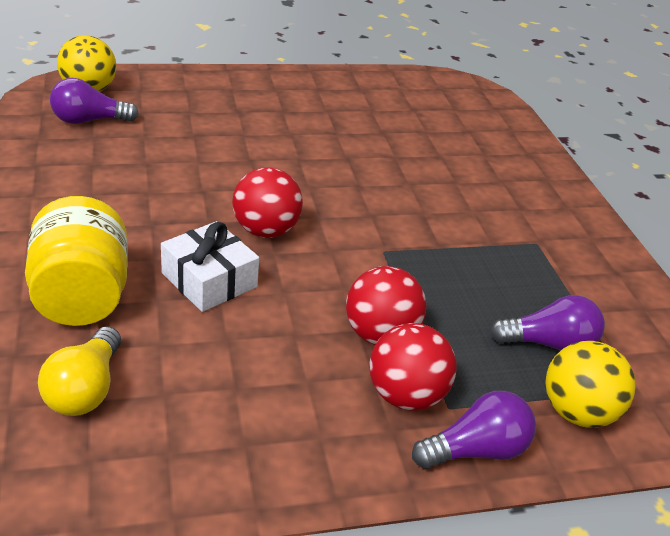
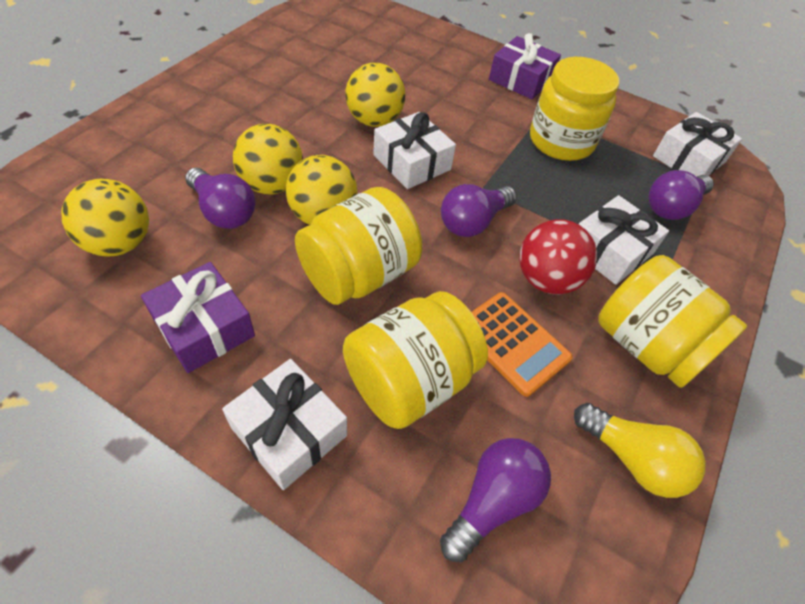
orange calculator: none = 0 -> [471,292,573,397] = 1
purple gift: none = 0 -> [141,262,255,373] [489,33,561,99] = 2
purple light bulb: [50,78,139,124] [412,391,536,469] [490,295,605,350] = 3 -> [185,168,255,229] [440,438,551,562] [441,184,517,237] [648,170,714,220] = 4
red ball: [232,167,303,238] [346,266,426,345] [369,323,457,411] = 3 -> [519,219,597,294] = 1
white gift: [161,221,259,312] = 1 -> [222,359,347,490] [373,112,456,189] [579,195,669,285] [653,112,742,177] = 4
yellow ball: [57,35,116,92] [545,341,636,428] = 2 -> [61,179,149,257] [233,124,303,194] [286,155,357,225] [345,63,405,127] = 4
yellow jar: [25,196,128,326] = 1 -> [295,187,422,305] [343,291,488,429] [530,57,619,161] [598,255,747,388] = 4

